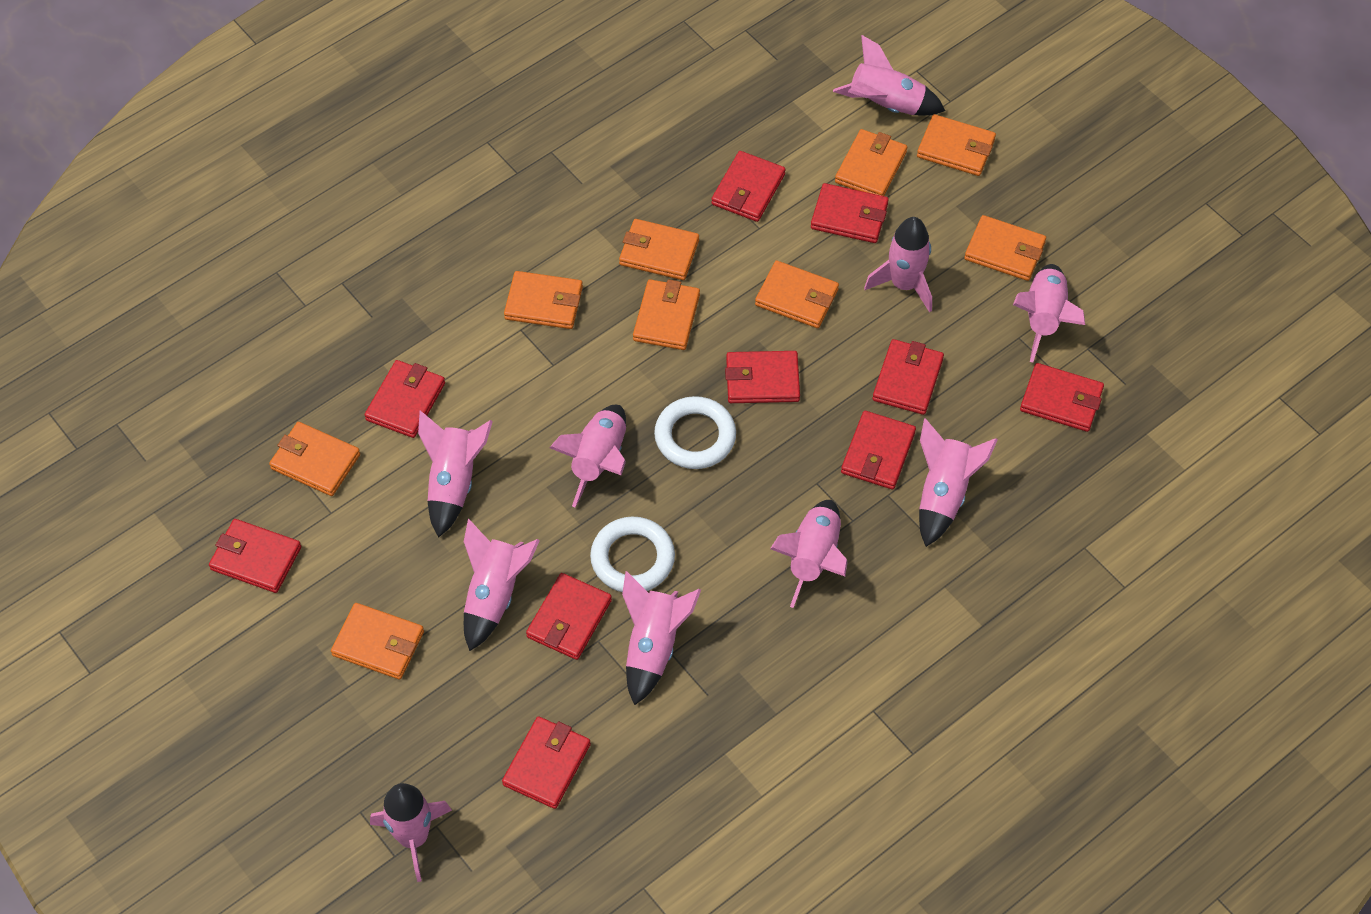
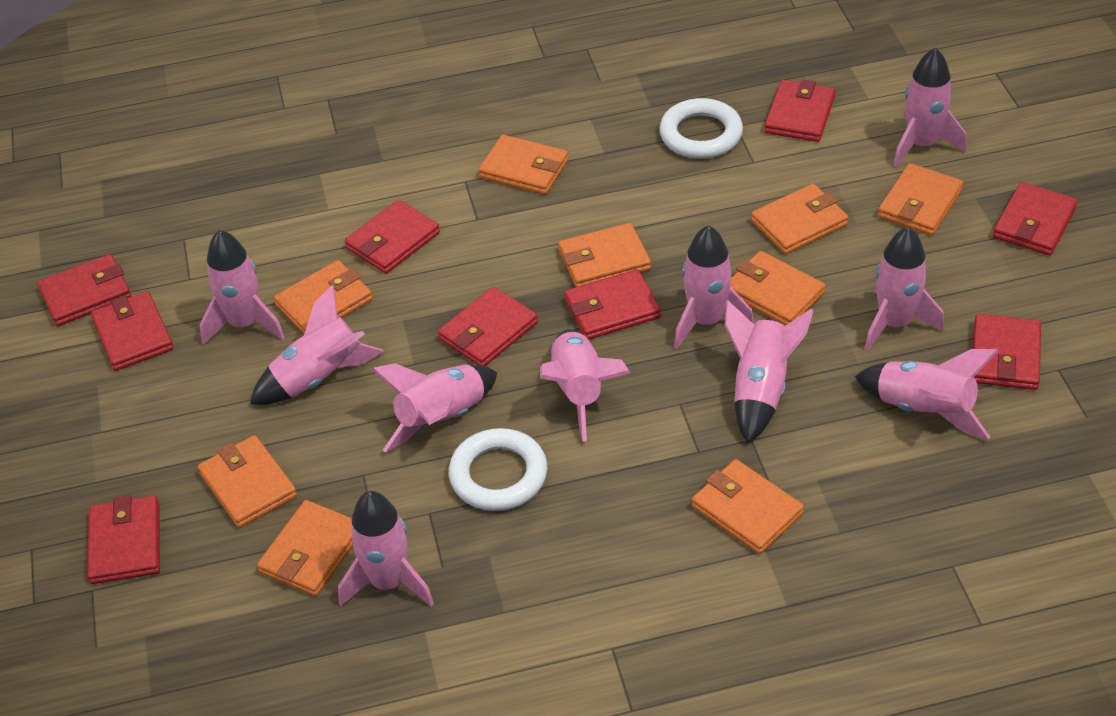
red wallet: [209,519,301,593] [365,360,445,438] [502,716,591,809] [526,573,612,660] [711,151,786,222] [725,351,800,403] [811,183,889,243] [841,411,916,489] [872,339,944,415] [1020,363,1104,432] = 10 -> [37,254,131,326] [87,495,160,584] [91,291,174,371] [345,200,440,274] [438,287,538,366] [564,269,661,340] [764,79,836,142] [973,314,1041,390] [993,182,1078,256] = 9

